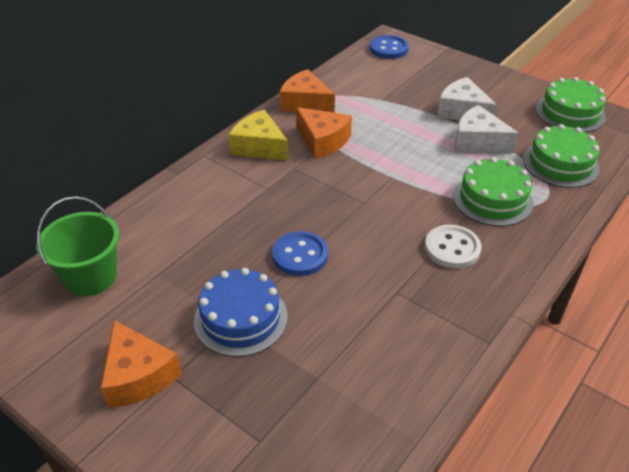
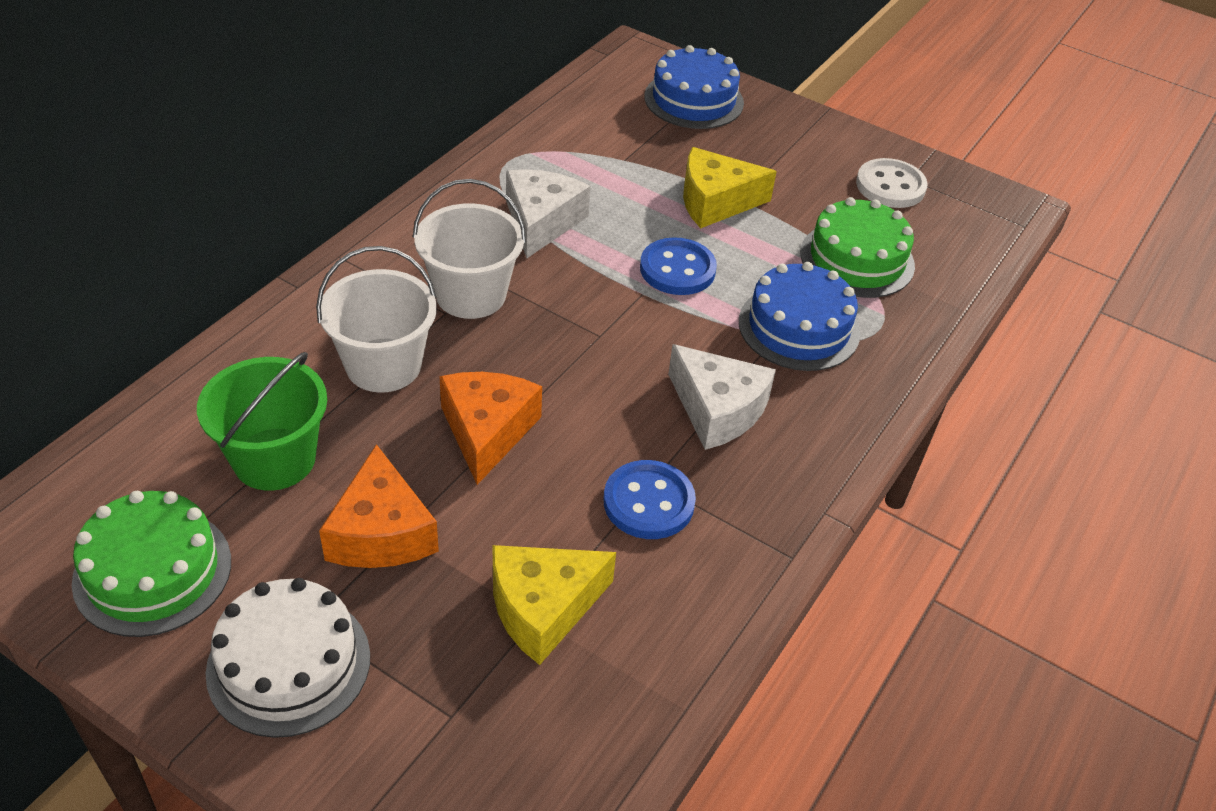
blue cake: [194,268,288,357] = 1 -> [644,45,744,129] [739,262,860,371] = 2
green cake: [453,157,533,226] [523,124,600,188] [536,77,606,132] = 3 -> [72,491,231,637] [800,197,915,298] = 2
orange cheese: [101,320,182,408] [280,69,335,113] [296,107,352,159] = 3 -> [319,444,439,568] [439,372,542,485] = 2
white bucket: none = 0 -> [316,246,437,392] [413,179,526,319] = 2
white cake: none = 0 -> [206,578,370,738] = 1
yellow cheese: [229,110,288,160] = 1 -> [493,545,616,665] [683,147,777,228] = 2

